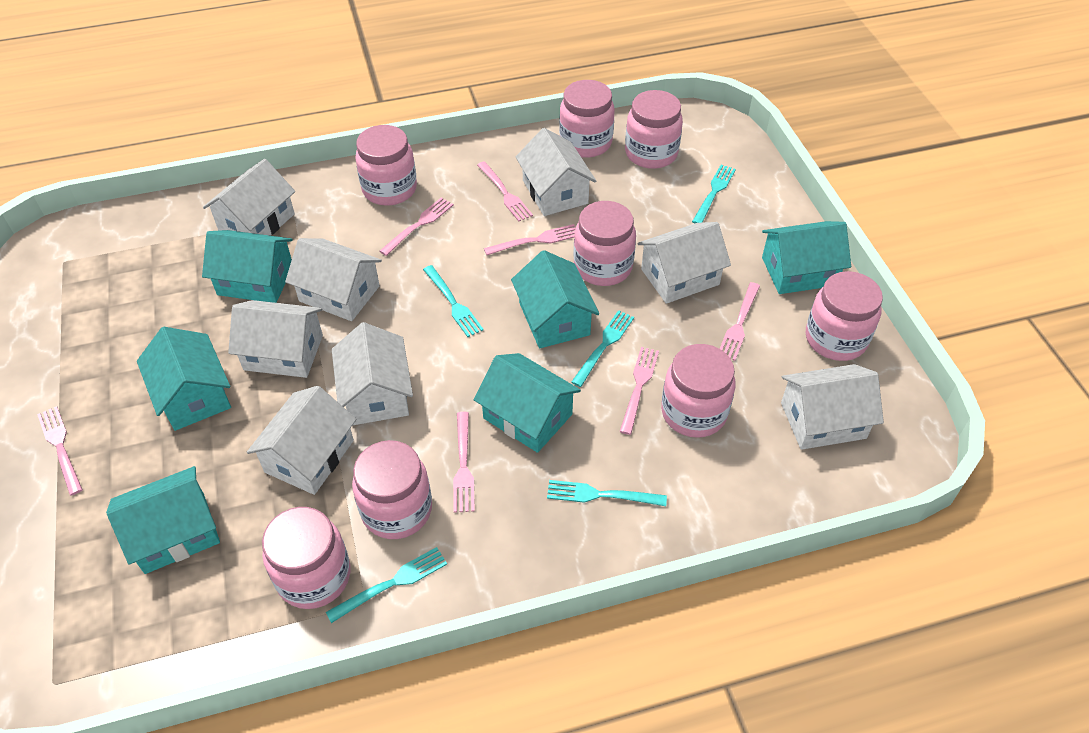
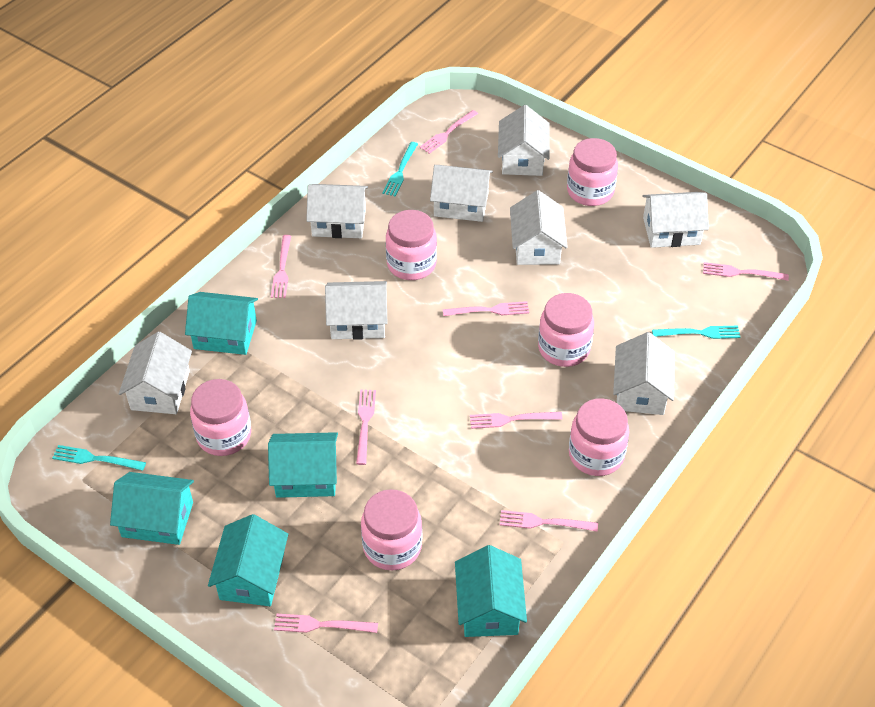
pink fork: [37,406,83,496] [379,197,454,256] [453,412,475,513] [477,161,533,221] [484,224,576,255] [619,347,659,435] [720,282,760,361] = 7 -> [271,235,291,298] [274,614,378,633] [356,389,376,465] [420,110,478,154] [443,301,529,316] [470,412,562,429] [500,510,598,532] [703,262,789,281] = 8
pink jar: [262,507,350,609] [352,440,432,539] [355,125,417,206] [559,80,615,158] [573,201,636,286] [625,90,683,169] [661,344,736,438] [806,271,883,361] = 8 -> [190,379,251,456] [361,489,422,570] [386,210,437,280] [538,293,594,367] [567,138,618,206] [569,398,629,476] = 6
turquoise fork: [326,547,447,623] [423,265,484,337] [547,480,667,506] [571,310,634,387] [692,165,736,224] = 5 -> [52,445,146,471] [382,142,418,196] [652,326,740,339] = 3
turquoise house: [106,466,220,574] [137,327,231,431] [202,230,293,303] [474,353,581,453] [511,250,599,348] [762,221,851,294] = 6 -> [110,472,194,545] [185,292,258,355] [208,514,288,606] [268,432,338,498] [455,545,527,637] = 5

